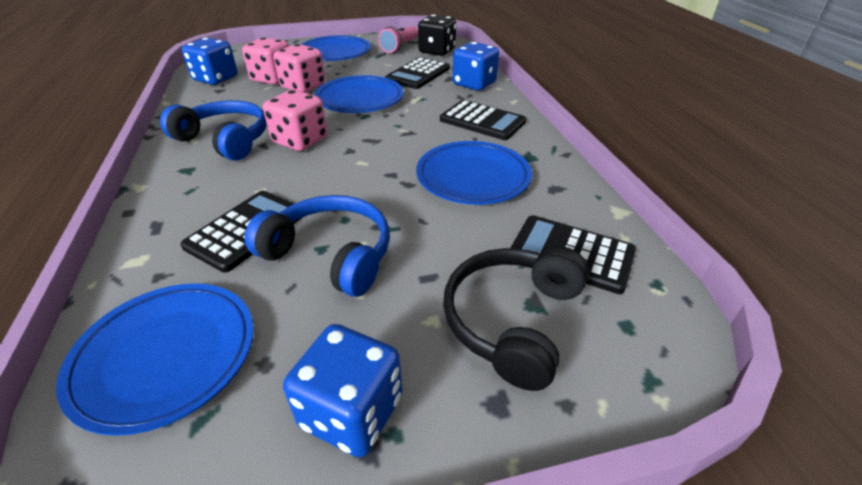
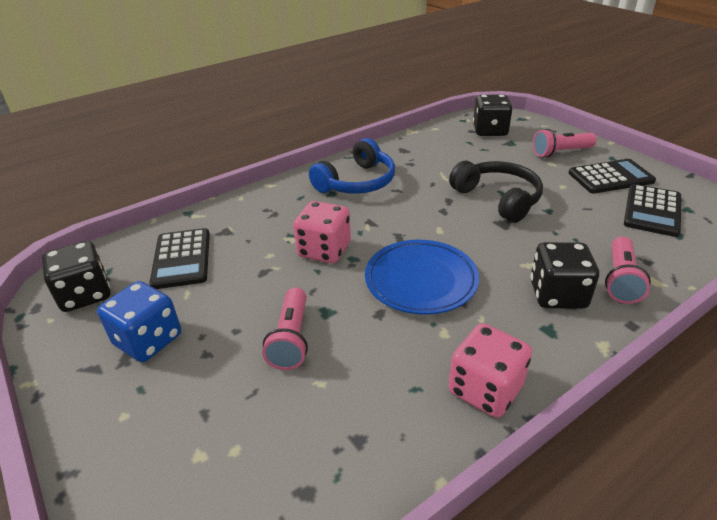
black calculator: [180,191,302,273] [385,57,450,89] [440,100,527,140] [511,215,636,294] = 4 -> [149,228,210,289] [569,159,656,194] [624,184,681,237] = 3
black dice: [418,14,456,56] = 1 -> [42,241,110,312] [473,95,513,136] [530,242,599,309] = 3
blue dice: [182,38,238,85] [283,324,403,457] [453,42,499,91] = 3 -> [97,281,181,362] = 1
blue headphones: [160,100,267,161] [245,195,390,297] = 2 -> [309,138,395,194] = 1
blue plate: [56,283,254,436] [302,35,371,61] [315,75,403,113] [416,141,532,205] = 4 -> [365,240,479,315] = 1
pink dice: [242,37,289,84] [263,90,327,151] [273,44,325,93] = 3 -> [293,201,351,263] [449,323,532,418] = 2
pink flashlight: [378,26,418,53] = 1 -> [262,287,308,370] [533,129,597,158] [605,237,651,304] = 3

